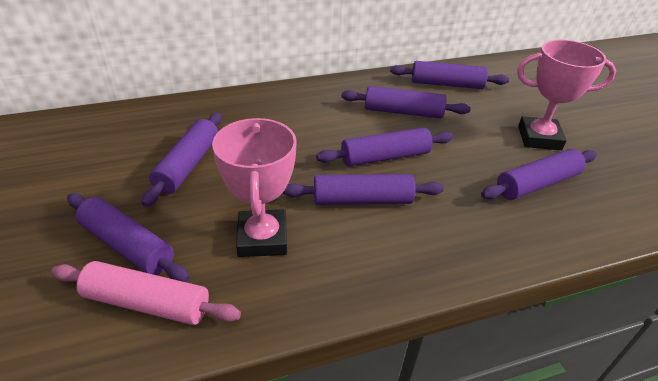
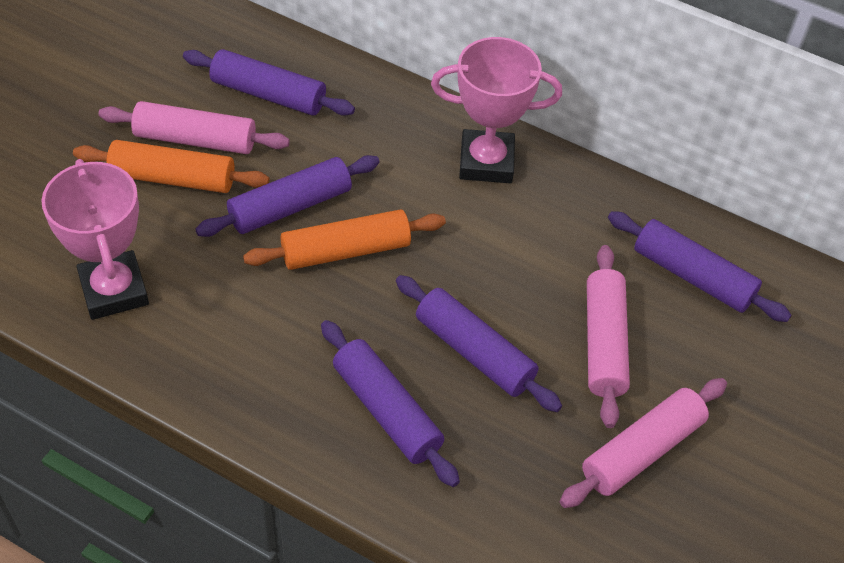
orange rolling pin: none = 0 -> [73,140,269,193] [243,209,446,270] = 2
pink rolling pin: [51,261,241,325] = 1 -> [99,101,290,154] [560,378,727,508] [587,245,630,428] = 3
purple rolling pin: [67,193,190,282] [142,113,222,207] [283,174,444,205] [316,127,453,166] [341,86,471,119] [390,61,509,89] [481,149,597,200] = 7 -> [183,49,355,116] [195,155,380,237] [321,320,460,487] [396,275,562,412] [608,211,791,322] = 5

